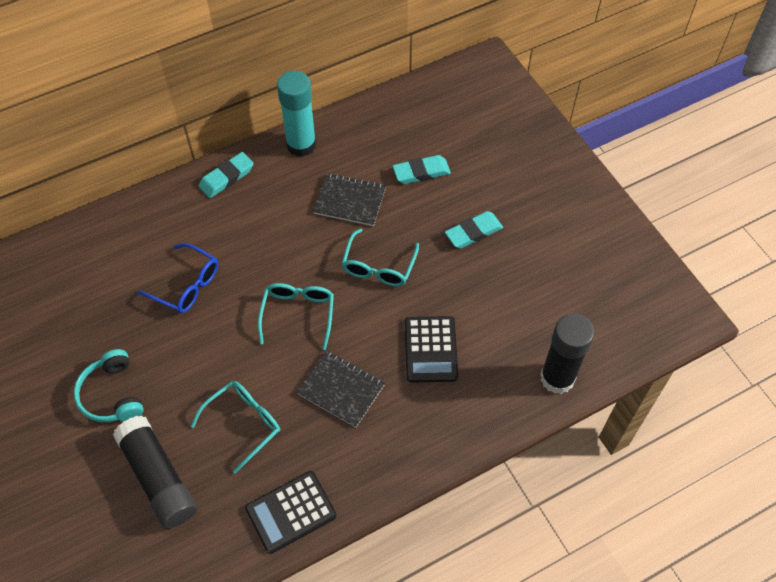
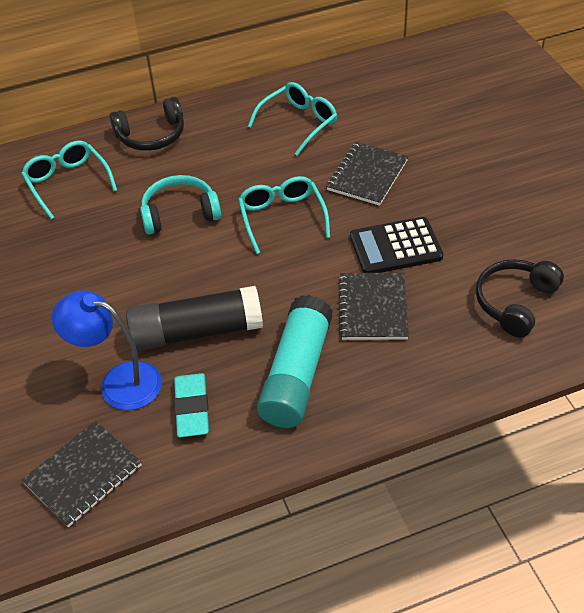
black calculator: [245,471,336,554] [405,316,458,383] = 2 -> [350,217,443,273] = 1
black glue stick: [113,416,197,529] [540,313,594,394] = 2 -> [126,286,263,351] = 1
black headphones: none = 0 -> [110,97,184,151] [476,259,564,337] = 2
black notebook: [297,350,385,427] [313,173,386,226] = 2 -> [21,421,142,527] [326,142,408,206] [338,272,409,340] = 3
blue glasses: [137,243,218,313] = 1 -> none = 0
blue lamp: none = 0 -> [52,290,162,410] = 1
turquoise eraser: [199,152,254,198] [393,155,451,184] [445,211,503,248] = 3 -> [174,373,209,437] = 1

